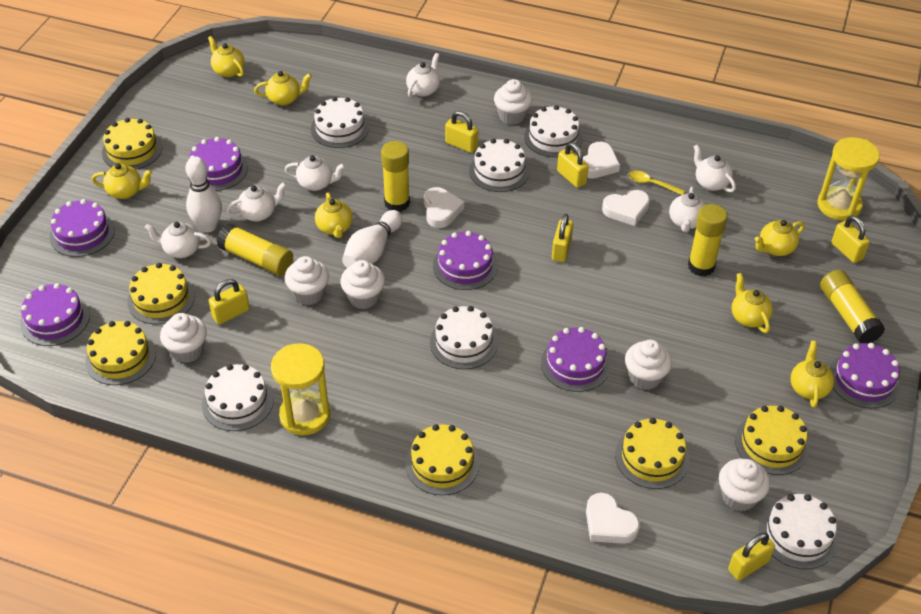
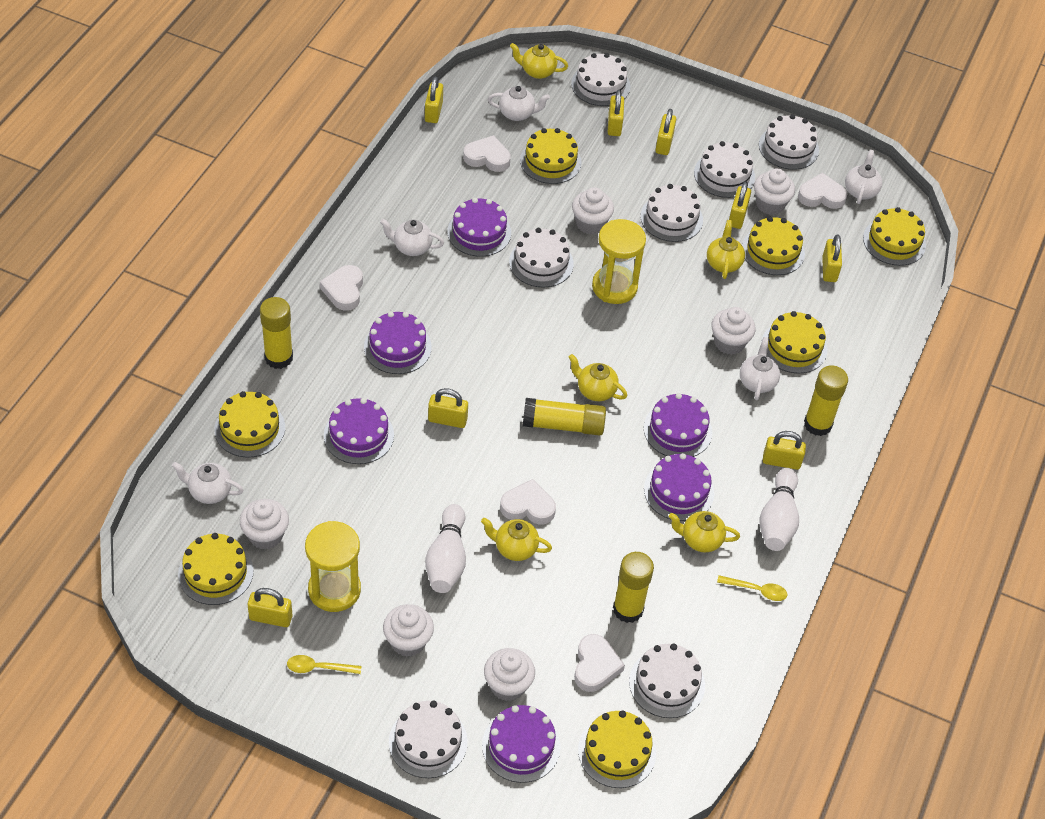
white cake: [202,364,274,431] [311,97,369,148] [430,306,498,369] [469,139,530,192] [524,105,583,157] [759,494,838,569] = 6 -> [389,701,468,778] [509,228,574,288] [571,53,631,106] [629,643,705,718] [640,184,703,242] [694,141,755,198] [759,114,819,170] = 7
white heart: [424,187,464,228] [583,142,620,179] [586,493,640,544] [602,190,650,226] = 4 -> [320,265,363,311] [463,135,511,172] [500,479,556,525] [574,634,625,692] [798,173,847,209] = 5
white teapot: [144,222,211,258] [226,182,287,221] [285,155,346,191] [406,53,440,98] [669,187,706,232] [693,144,736,192] = 6 -> [172,462,243,504] [380,219,444,256] [488,86,550,121] [740,337,780,400] [845,150,882,204] = 5
yellow cake: [85,321,156,385] [102,118,162,170] [127,263,195,324] [405,424,480,495] [615,418,689,489] [735,406,809,475] = 6 -> [178,533,253,605] [214,391,285,458] [520,128,582,184] [578,710,656,788] [742,217,805,275] [761,311,827,373] [863,207,926,266] = 7
yellow padlock: [209,279,250,325] [445,111,479,153] [552,214,573,262] [557,142,589,188] [728,532,775,581] [831,215,870,263] = 6 -> [248,588,292,627] [425,77,443,123] [428,388,468,428] [608,90,624,136] [656,109,676,155] [729,182,751,229] [763,431,806,470] [822,235,842,282] = 8
yellow spoon: [629,171,685,195] = 1 -> [287,655,361,674] [717,575,787,601] = 2
yellow teapot: [92,163,152,199] [208,36,245,77] [254,71,312,106] [315,193,353,238] [731,273,773,333] [755,220,805,256] [791,341,834,408] = 7 -> [481,518,552,561] [510,43,568,79] [569,354,627,401] [669,511,740,552] [707,220,745,279] = 5

